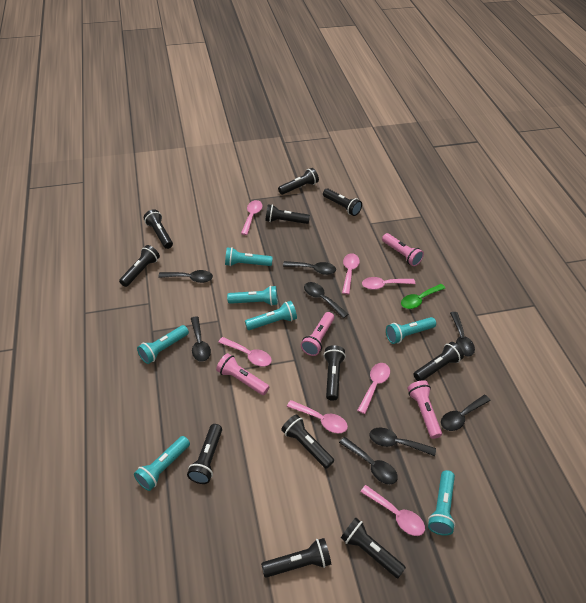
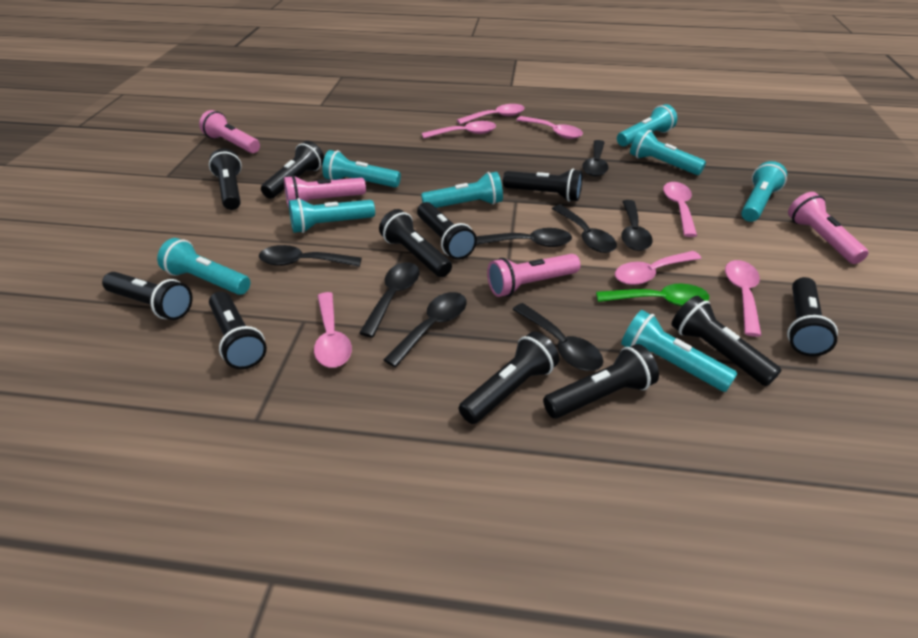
turquoise flashlight: [134,436,190,491] [137,325,189,364] [225,247,273,266] [227,286,277,306] [245,301,297,330] [386,317,436,344] [428,470,455,536] = 7 -> [157,238,250,295] [289,198,375,233] [322,150,401,188] [421,172,503,208] [617,104,677,147] [621,310,738,392] [630,128,706,175] [741,161,787,222] = 8

